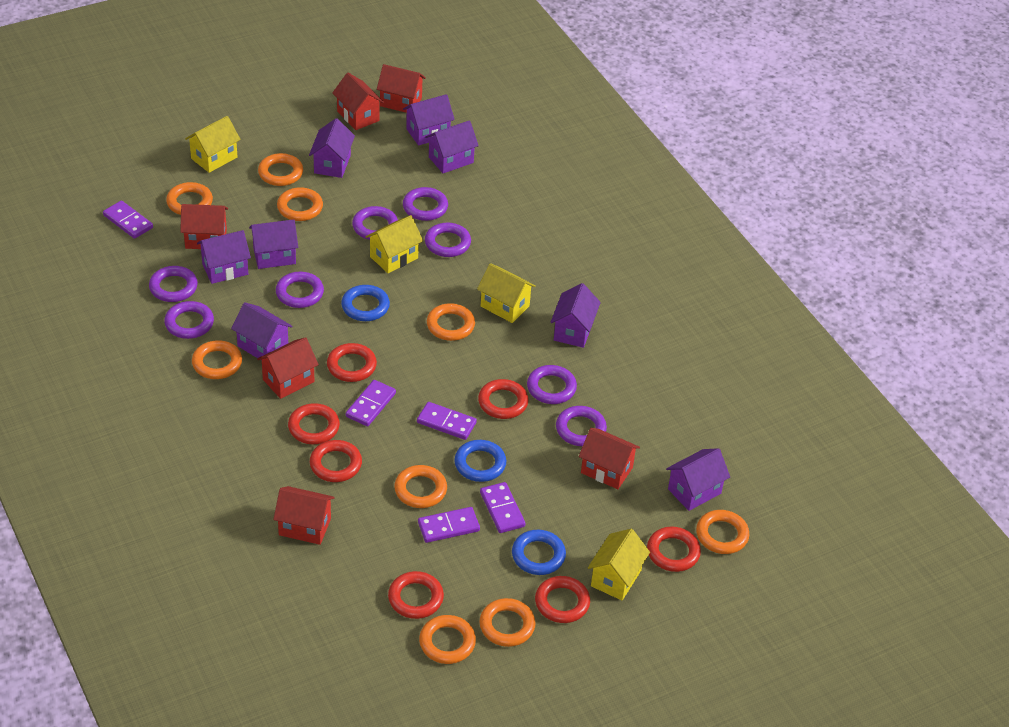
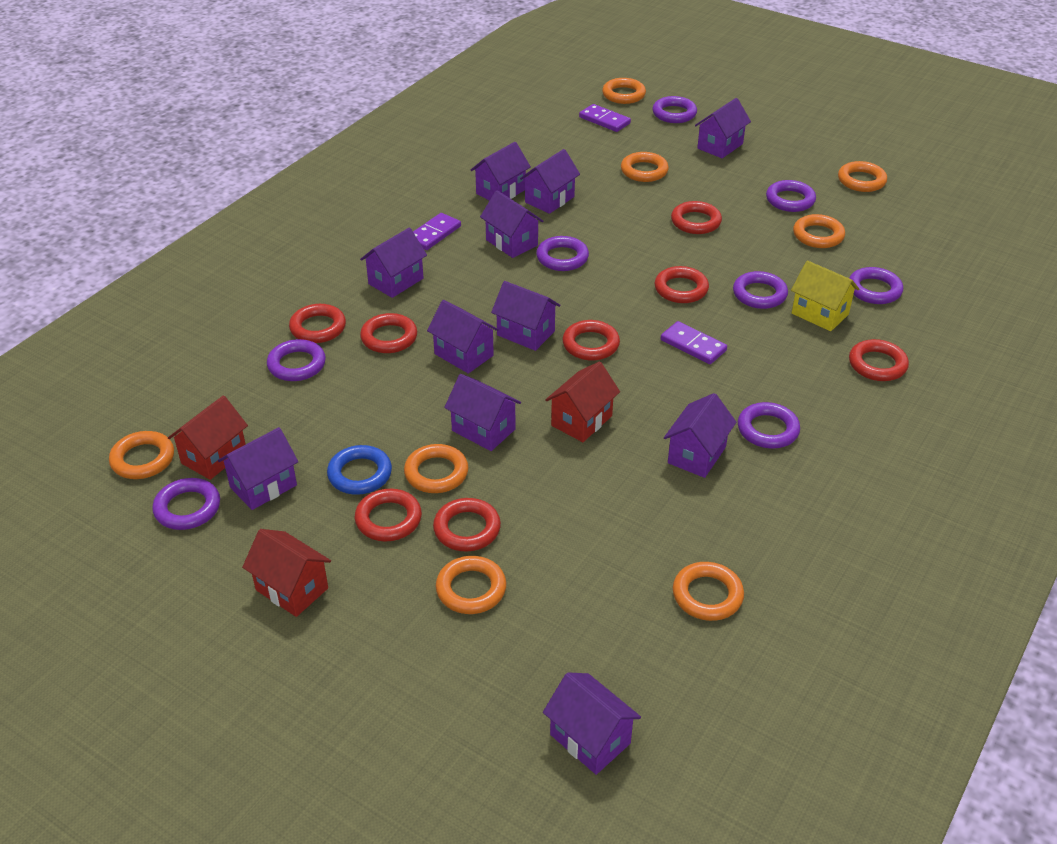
blue ring: [341,285,390,321] [454,440,506,482] [512,530,566,575] = 3 -> [327,445,392,495] = 1
orange ring: [166,182,213,215] [192,340,242,379] [258,153,303,186] [277,187,323,221] [394,465,447,508] [419,615,476,664] [427,303,475,341] [479,598,536,647] [696,510,750,554] = 9 -> [109,431,174,479] [404,444,469,493] [436,556,506,614] [602,78,646,104] [621,152,669,182] [673,562,744,621] [793,214,845,248] [838,161,887,192] = 8
purple domino: [103,201,153,239] [346,380,396,426] [417,402,477,440] [418,507,480,543] [480,482,525,533] = 5 -> [413,213,461,250] [579,104,631,132] [661,321,727,364] = 3
purple house: [197,230,251,284] [231,302,293,361] [249,219,298,269] [309,118,355,178] [403,94,455,145] [425,121,479,173] [551,283,601,348] [666,448,730,511] = 8 -> [218,427,298,510] [360,228,427,298] [427,300,499,374] [444,374,521,451] [471,142,531,201] [480,190,543,258] [491,281,560,351] [520,149,580,214] [543,673,641,775] [664,393,736,478] [695,98,751,158] = 11
red house: [180,204,228,249] [257,337,319,399] [273,486,335,545] [332,73,384,130] [377,64,426,113] [579,428,640,489] = 6 -> [168,395,248,480] [242,529,331,617] [545,361,620,442] = 3
red ring: [288,403,340,444] [310,440,362,482] [327,343,377,382] [388,571,444,619] [478,379,529,419] [535,576,590,623] [647,527,701,572] = 7 -> [289,304,346,343] [355,489,422,541] [360,313,417,353] [433,498,501,551] [563,320,620,360] [655,266,709,303] [671,201,722,234] [849,339,909,381] = 8
yellow house: [185,116,241,173] [366,215,423,273] [477,263,535,323] [588,529,650,600] = 4 -> [791,260,859,331] = 1

